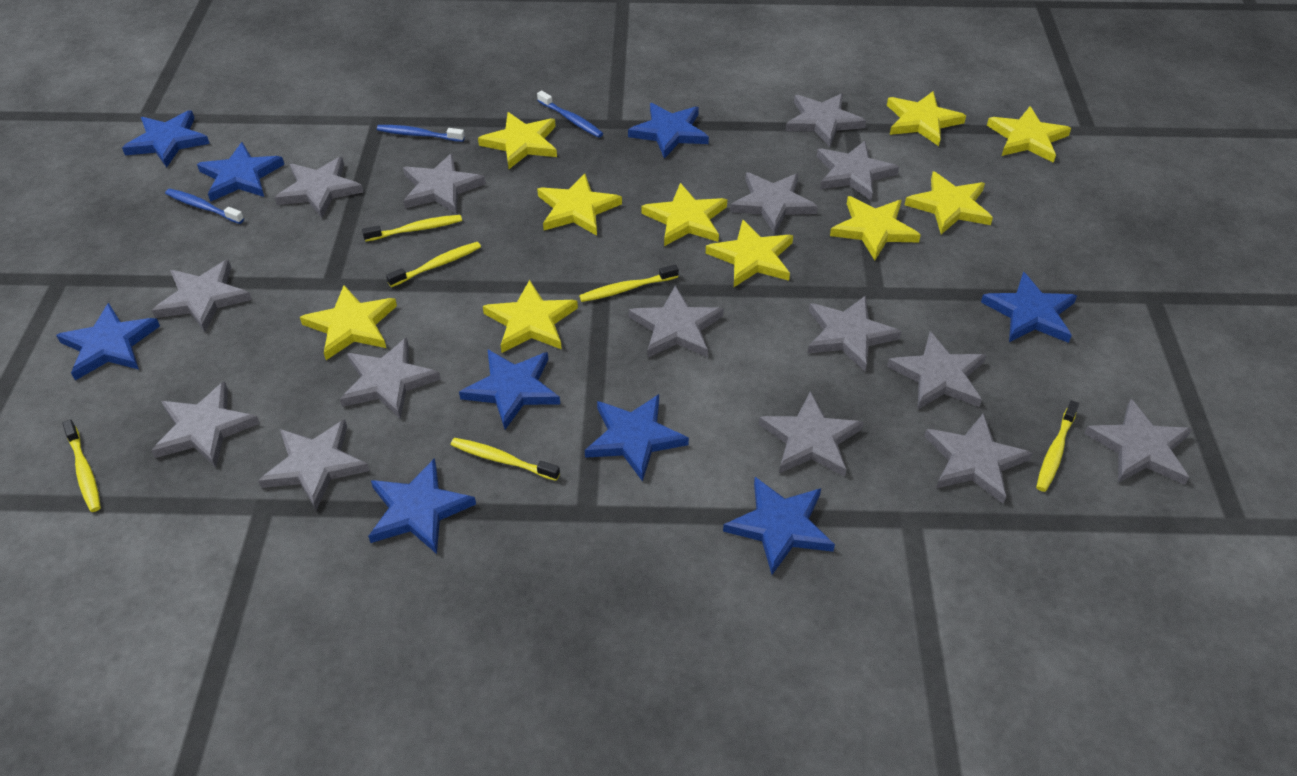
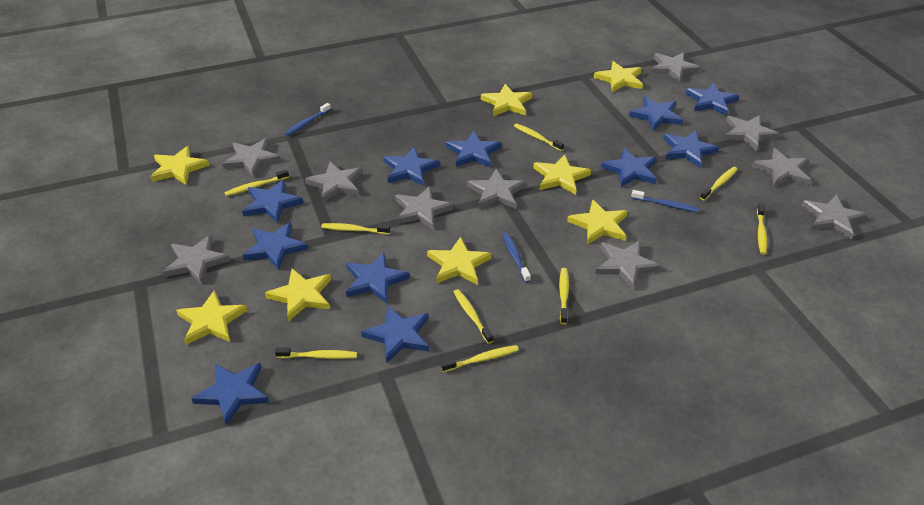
blue star: [56,303,160,380] [122,110,210,167] [197,142,284,202] [368,458,476,554] [459,350,560,429] [585,394,689,482] [628,103,709,159] [723,477,835,575] [981,272,1077,343] = 9 -> [191,363,269,426] [242,180,303,223] [242,222,308,271] [346,252,410,304] [361,305,429,364] [383,147,440,186] [446,131,501,167] [601,148,657,187] [629,96,683,131] [663,130,719,168] [686,83,739,116] = 11
grey star: [151,381,260,467] [152,260,252,332] [258,419,370,510] [274,157,363,218] [340,337,441,418] [403,153,486,214] [629,286,724,358] [730,173,818,234] [759,391,863,477] [785,93,866,147] [808,295,901,371] [817,141,899,200] [887,332,986,409] [924,414,1033,504] [1084,399,1192,485] = 15 -> [163,235,231,284] [222,138,281,177] [305,161,363,202] [395,186,454,230] [467,169,526,209] [595,241,661,289] [651,52,701,82] [724,115,780,151] [752,148,811,187] [802,195,867,239] = 10
yellow star: [300,285,397,360] [478,112,557,169] [483,280,578,353] [537,173,622,236] [641,183,727,246] [706,220,793,287] [830,196,921,260] [887,91,966,146] [905,171,993,234] [987,106,1071,163] = 10 -> [150,146,209,185] [176,290,248,345] [265,268,331,321] [427,237,492,285] [481,84,532,116] [533,155,591,195] [567,199,628,245] [594,61,643,92] = 8
yellow toothbrush: [62,419,101,512] [362,215,462,242] [386,242,481,287] [451,438,560,481] [579,264,679,302] [1036,400,1079,492] = 6 -> [225,169,289,196] [275,348,357,359] [321,223,390,234] [441,345,519,372] [454,289,493,344] [514,123,564,151] [559,268,569,324] [700,167,738,200] [757,203,767,255] = 9

